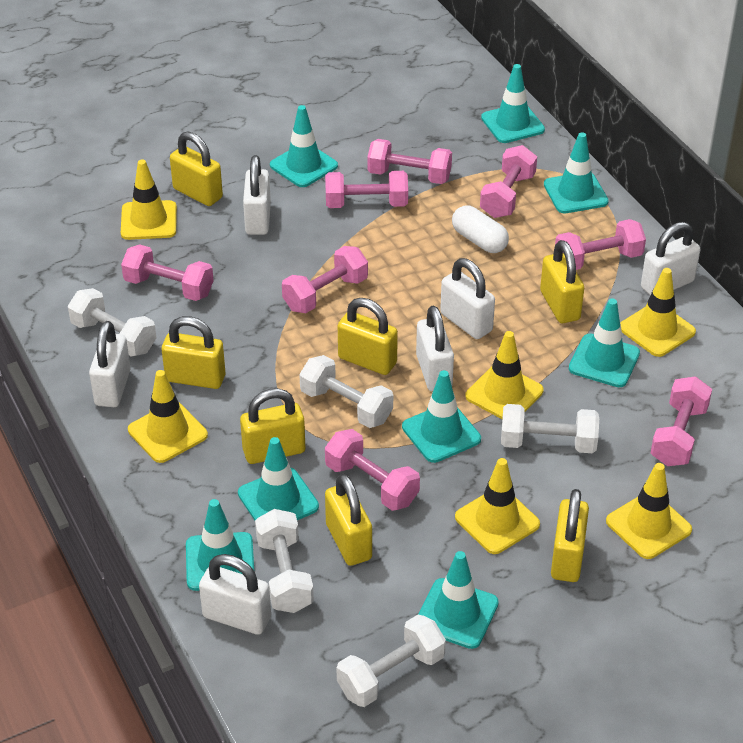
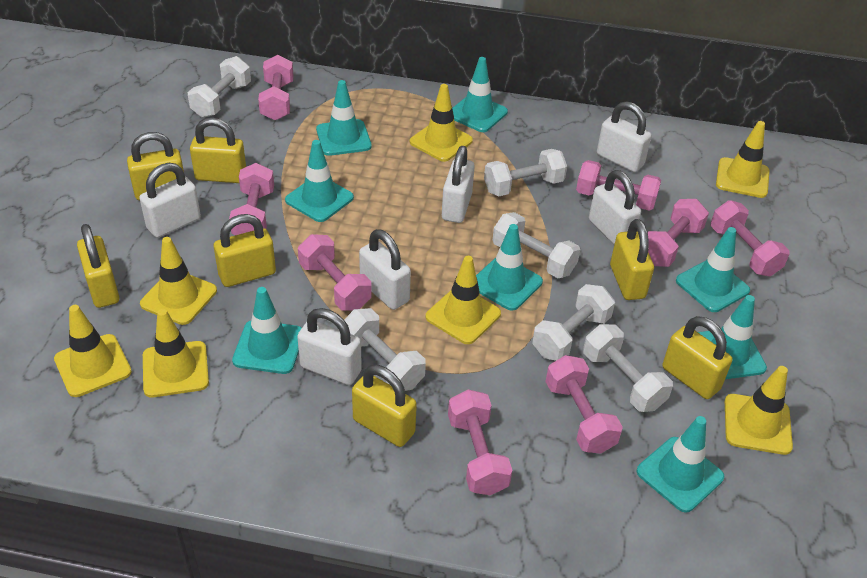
white capsule: [452,206,509,253] = 1 -> none = 0
white dumbbell: [68,288,156,357] [255,509,314,613] [299,355,393,428] [336,615,446,707] [501,404,599,453] = 5 -> [188,56,251,118] [344,308,426,391] [484,149,567,196] [493,212,580,278] [532,284,615,361] [583,324,673,412] = 6
yellow traffic cone: [121,160,177,240] [128,370,208,463] [455,458,540,554] [465,331,544,419] [606,463,692,559] [621,268,696,357] = 6 -> [54,305,132,397] [140,237,217,325] [143,309,209,397] [410,84,473,162] [426,256,501,344] [716,121,770,198] [725,366,793,455] = 7

